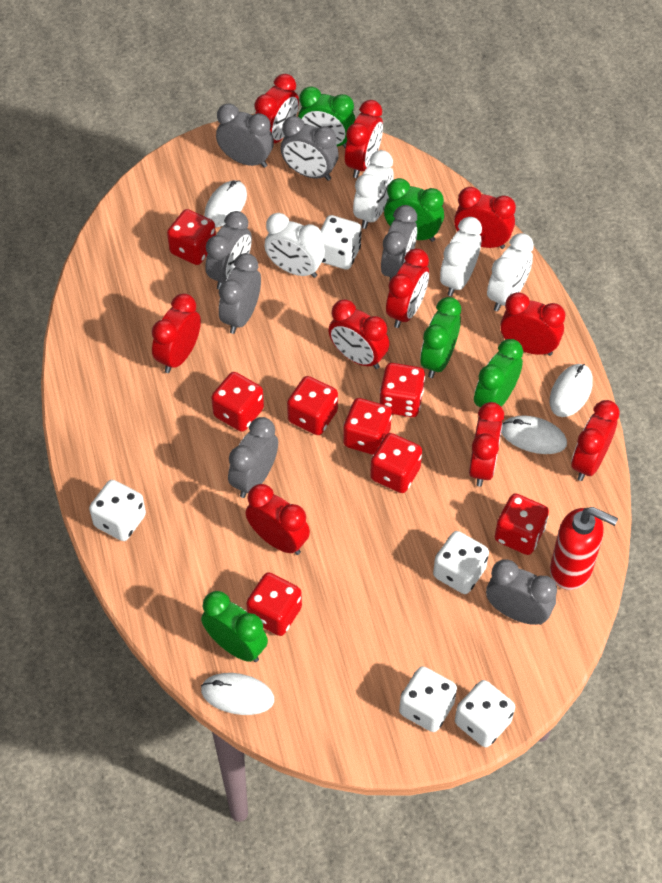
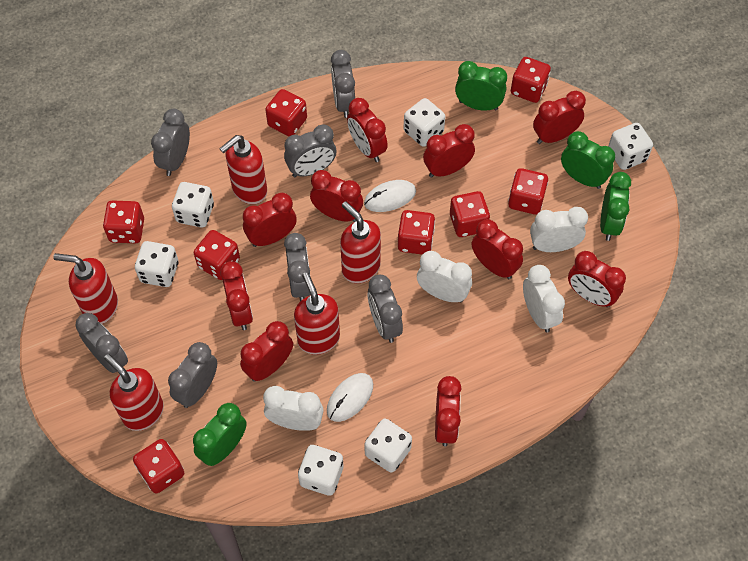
green clock: [201,591,268,662] [298,86,355,148] [384,178,444,242] [420,297,461,378] [474,339,523,407] = 5 -> [193,403,247,466] [455,61,507,111] [561,131,615,189] [600,172,631,241] = 4
red soap dispenser: [550,507,618,590] = 1 -> [53,253,118,324] [104,354,164,431] [219,135,267,204] [294,272,340,355] [340,201,381,283] = 5
white dice: [89,480,146,541] [321,215,362,270] [399,666,457,732] [433,531,489,594] [455,680,515,747] = 5 -> [135,241,178,287] [172,182,214,227] [298,445,343,496] [364,418,412,473] [403,98,445,147] [608,123,653,170] = 6
white mouse: [201,673,274,715] [204,180,247,227] [501,416,567,454] [550,364,593,417] = 4 -> [327,373,373,422] [364,180,416,212] = 2

